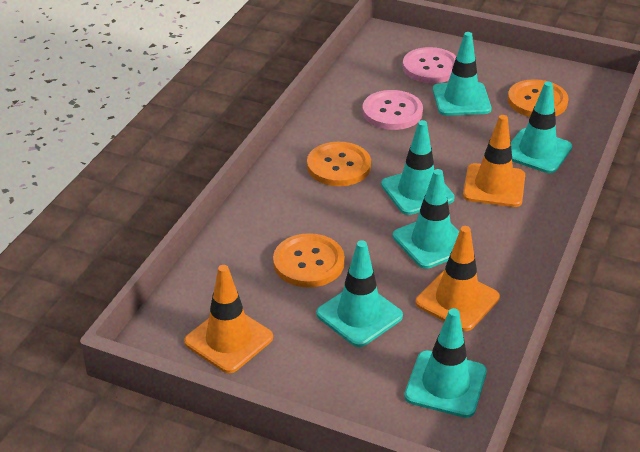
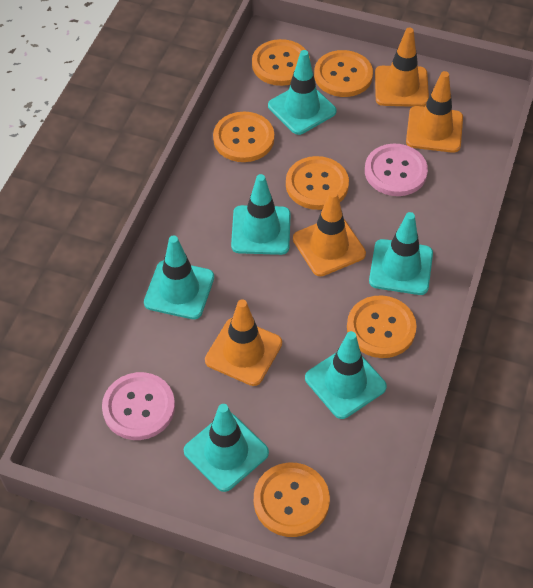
orange button: [273,233,345,288] [307,142,371,186] [508,79,568,117] = 3 -> [213,112,274,162] [252,39,310,86] [254,463,330,537] [286,156,349,210] [314,50,373,97] [347,295,417,358] = 6
orange traffic cone: [184,265,273,373] [415,226,500,331] [463,115,525,207] = 3 -> [205,299,282,386] [293,191,366,276] [375,28,429,107] [406,71,463,153] = 4

